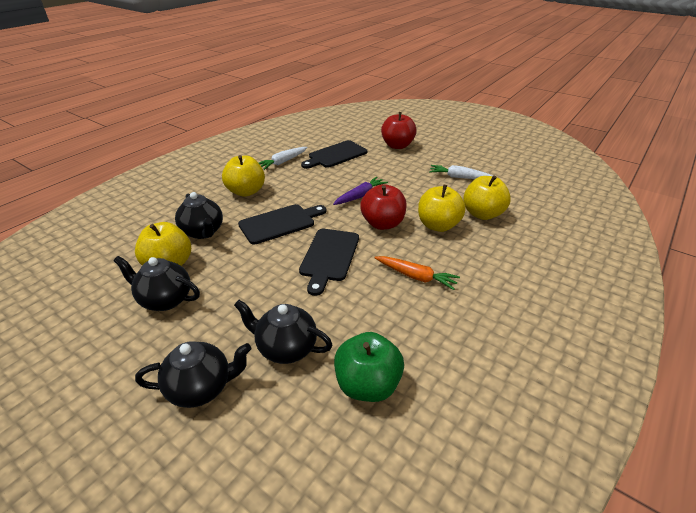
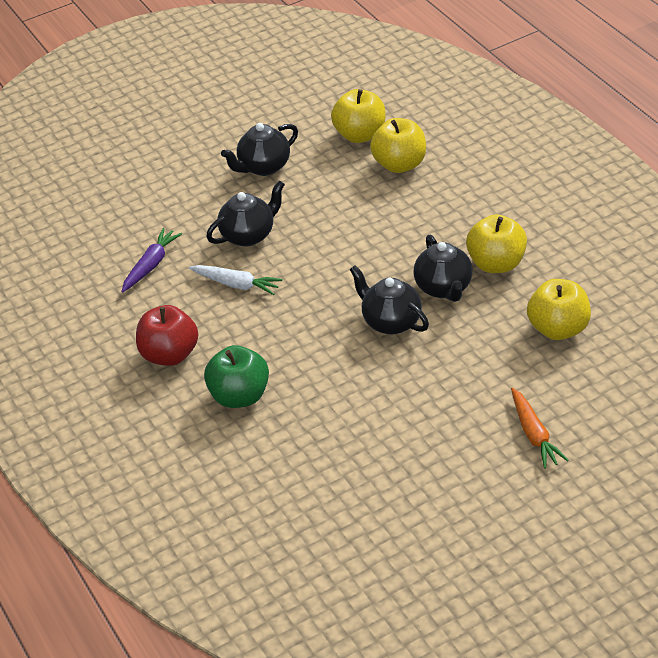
black cutting board: [238,204,327,244] [299,229,359,296] [301,140,367,169] = 3 -> none = 0
red apple: [360,184,407,230] [381,112,417,149] = 2 -> [136,305,198,366] = 1
white carrot: [259,147,308,170] [429,165,493,179] = 2 -> [189,265,282,295] = 1

